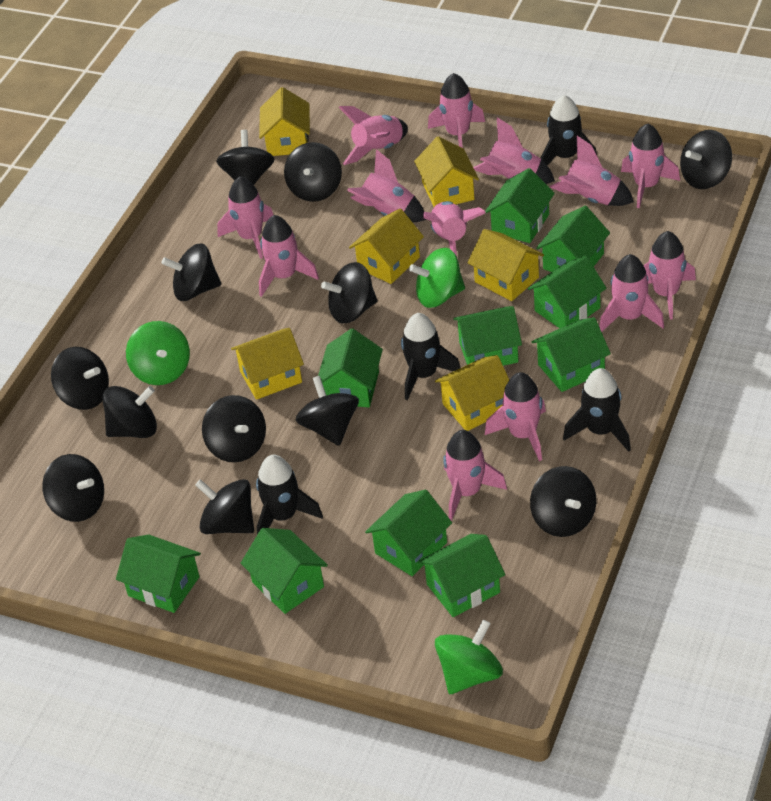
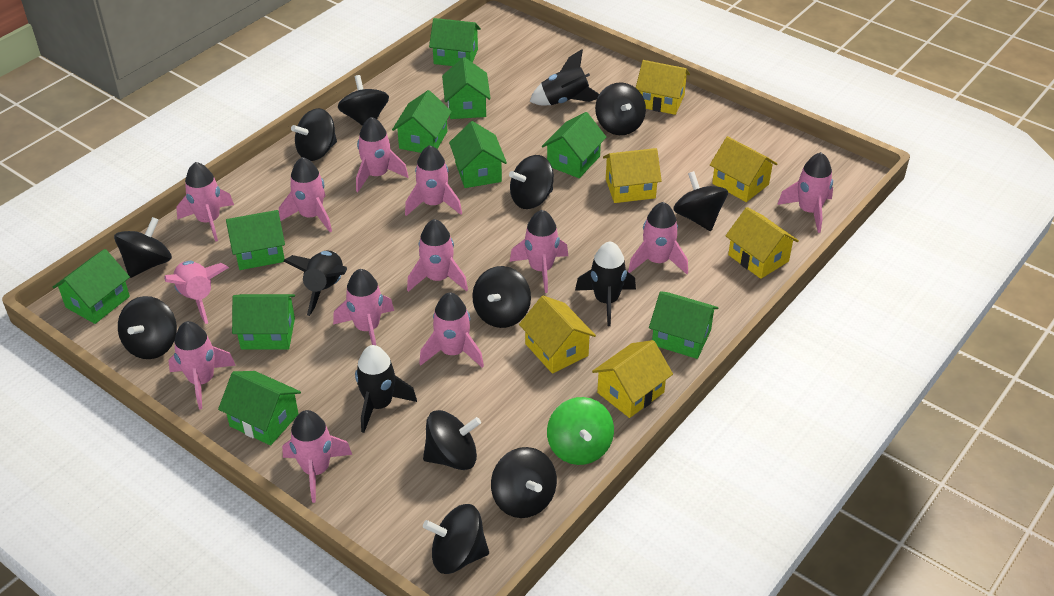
black spinning top: [42,454,104,522] [51,347,109,410] [102,386,157,438] [162,243,221,301] [195,479,254,534] [202,395,266,462] [216,130,274,185] [284,142,342,202] [296,376,359,446] [321,262,377,324] [530,466,596,537] [680,130,732,189] = 12 -> [114,217,172,278] [118,296,177,359] [291,108,337,161] [338,75,389,126] [423,410,481,470] [423,504,489,574] [472,266,531,328] [491,447,557,518] [509,155,554,209] [595,82,646,135] [673,171,728,231] = 11
green spinning top: [126,321,190,385] [409,248,465,308] [435,620,503,694] = 3 -> [547,397,614,465] = 1

